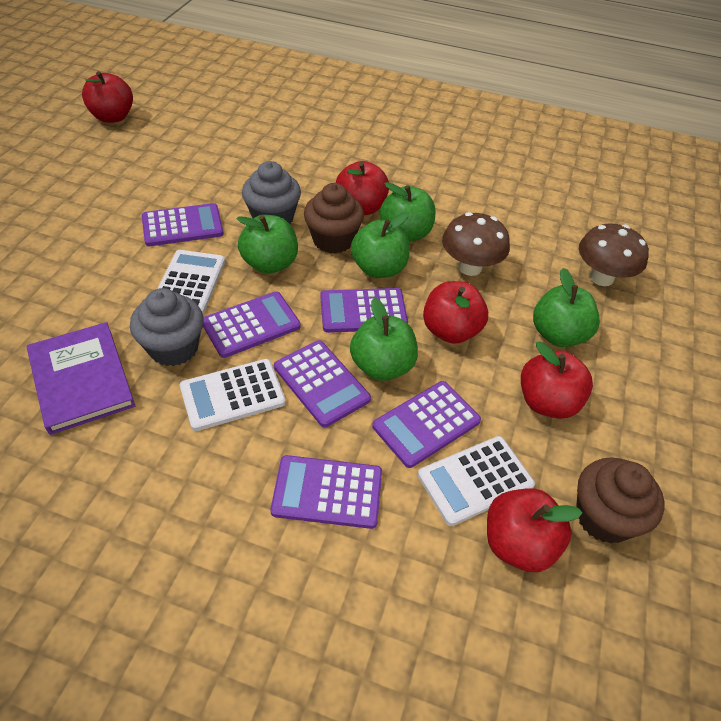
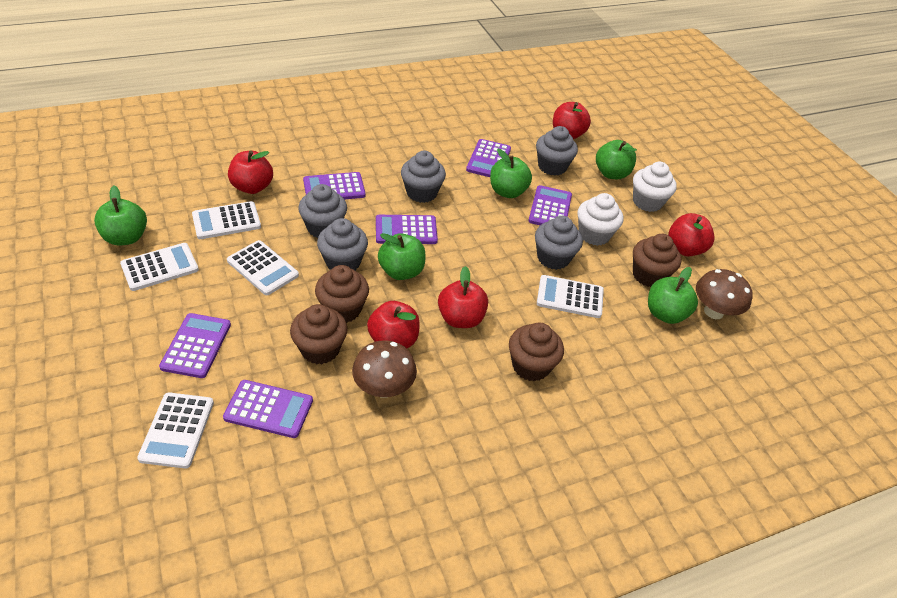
brown cupcake: [304,183,364,254] [576,458,664,544] = 2 -> [290,304,348,364] [315,265,369,323] [509,323,564,382] [633,234,681,287] = 4
grey cupcake: [130,288,204,366] [242,161,301,224] = 2 -> [298,184,347,238] [317,218,368,271] [401,151,446,203] [535,216,583,270] [536,126,578,176] = 5
purple book: [27,322,135,435] = 1 -> none = 0
white calculator: [157,250,225,314] [180,359,286,431] [418,436,535,526] = 3 -> [120,243,199,291] [137,392,214,468] [192,201,261,239] [227,240,299,295] [537,275,604,318] = 5
white cupcake: none = 0 -> [577,193,623,246] [633,162,677,212] = 2

